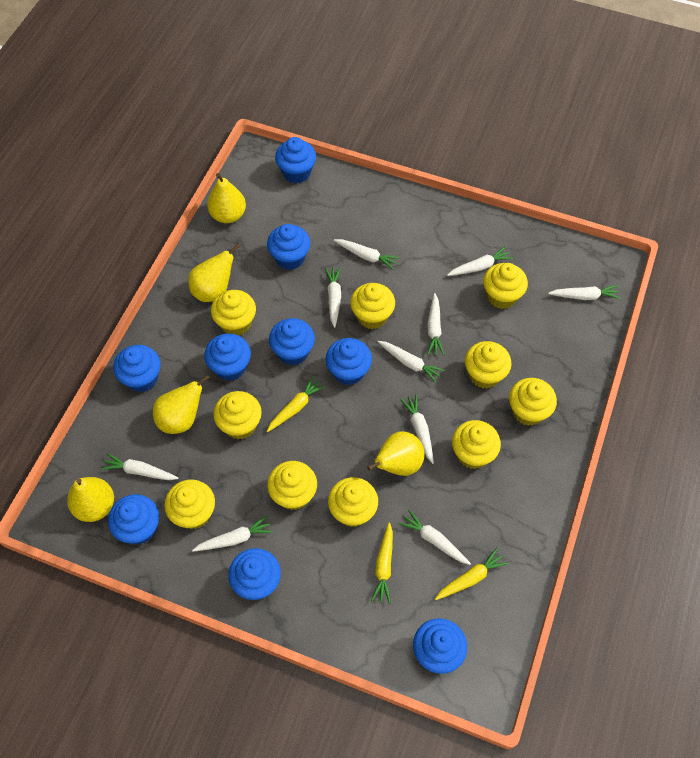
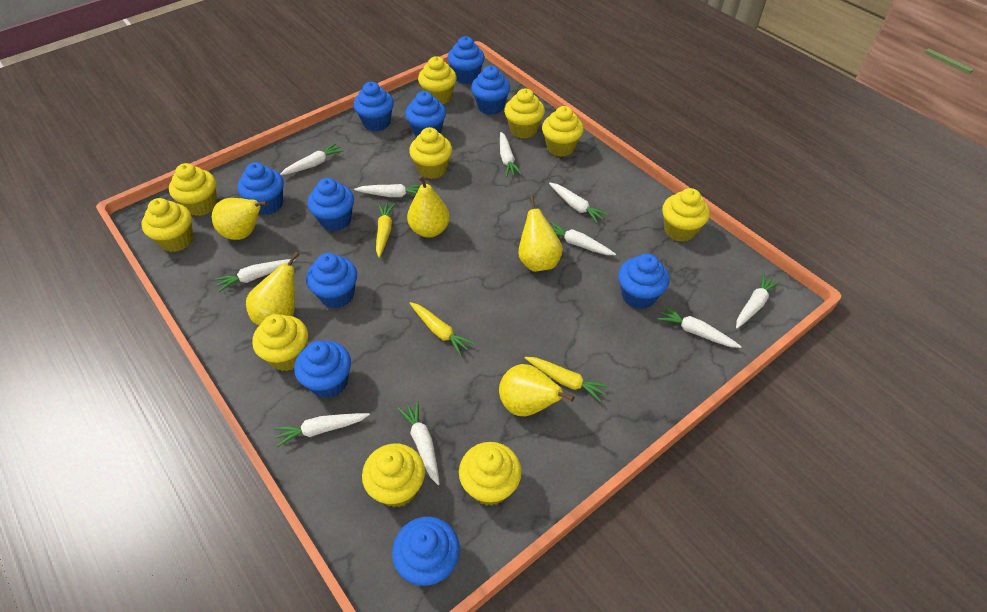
blue cupcake: [108,494,159,544] [114,345,160,392] [204,333,251,381] [228,548,281,600] [267,224,310,270] [269,318,315,365] [275,137,316,183] [326,338,372,385] [413,618,467,674] = 9 -> [237,162,284,215] [294,341,351,398] [306,253,357,308] [308,178,354,231] [353,82,394,131] [392,517,460,586] [405,91,446,137] [447,36,485,84] [471,66,510,115] [618,254,670,309] = 10

